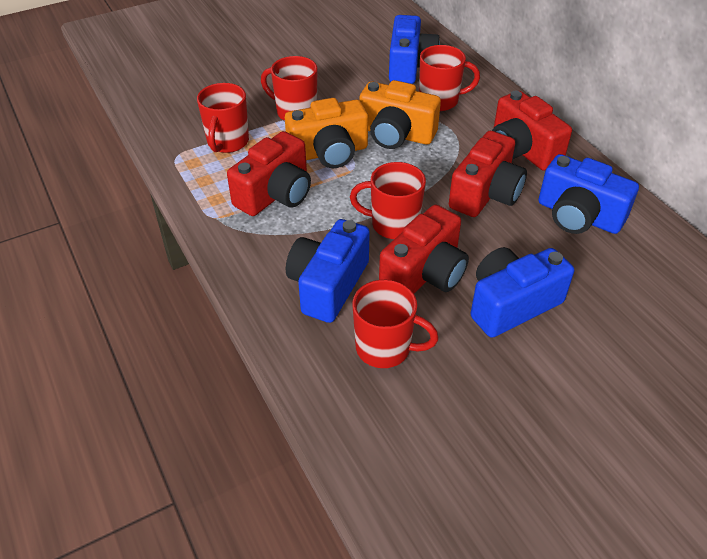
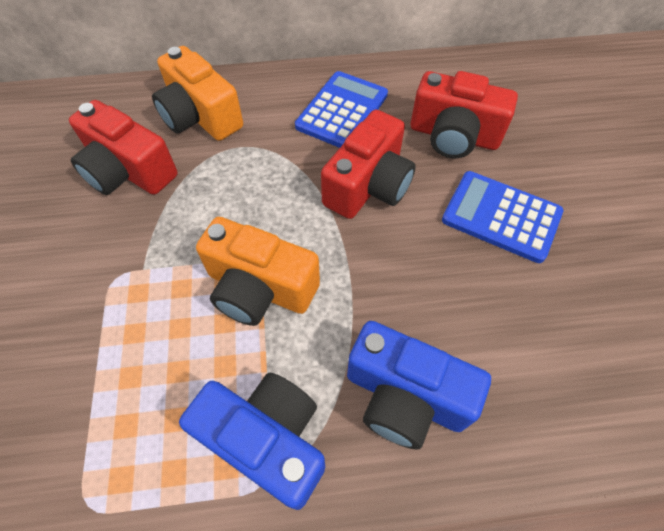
blue calculator: none = 0 -> [295,71,388,148] [442,171,563,263] = 2
blue camera: [286,219,370,323] [389,15,440,84] [471,247,574,338] [538,154,639,234] = 4 -> [179,373,325,510] [347,321,491,450] = 2
red camera: [227,131,311,216] [379,205,469,293] [449,131,527,217] [492,91,572,171] = 4 -> [69,100,178,195] [321,110,416,219] [411,71,518,158] = 3
red mug: [197,83,249,153] [261,56,317,121] [350,162,426,239] [352,280,439,368] [419,45,480,111] = 5 -> none = 0

